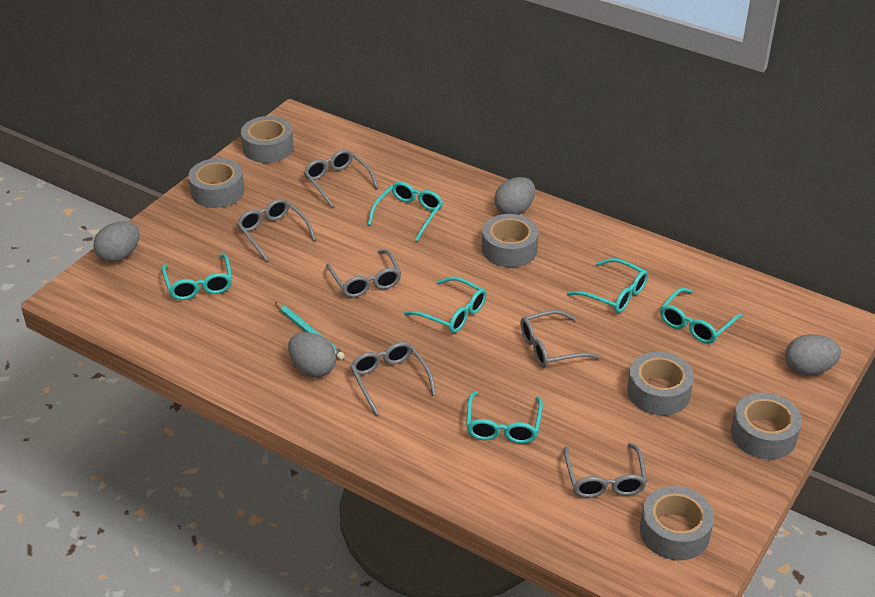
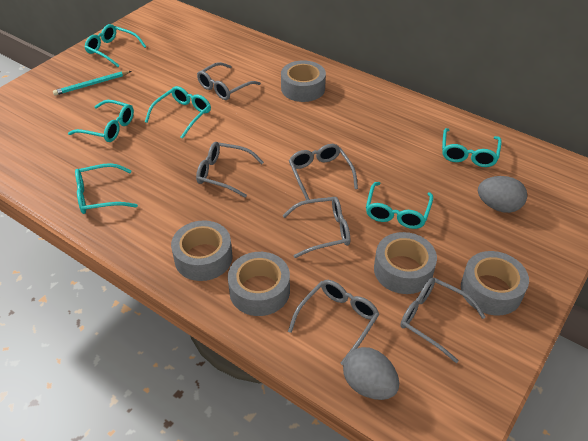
grey egg: [93,221,140,263] [288,332,336,377] [494,177,535,215] [785,334,841,376] = 4 -> [343,347,399,400] [478,176,527,213] = 2
grey tape: [188,158,244,208] [241,116,294,163] [482,214,539,267] [627,352,694,415] [640,486,714,560] [731,393,802,459] = 6 -> [171,220,232,281] [228,252,290,316] [281,60,326,102] [374,232,437,294] [461,251,529,315] = 5

